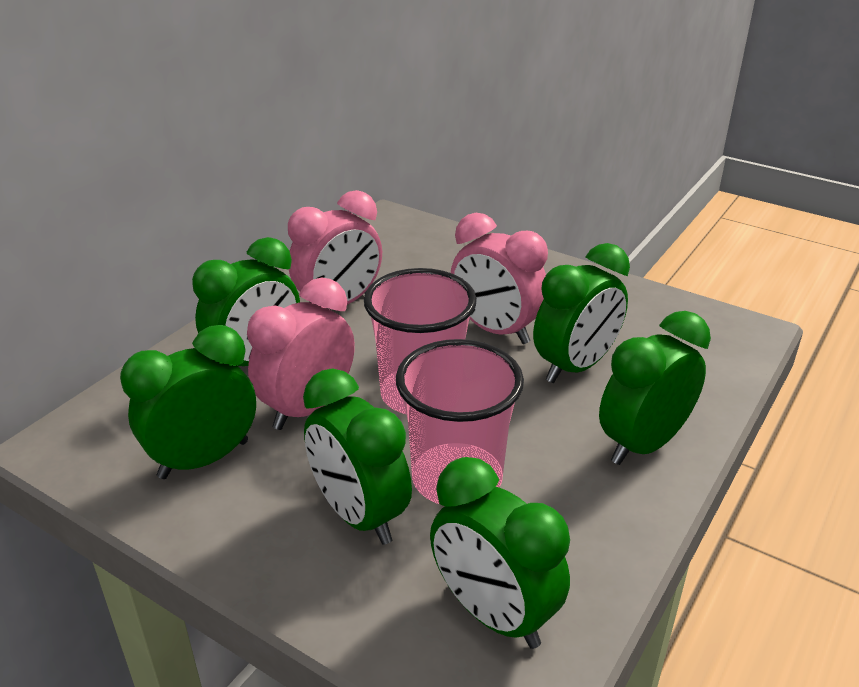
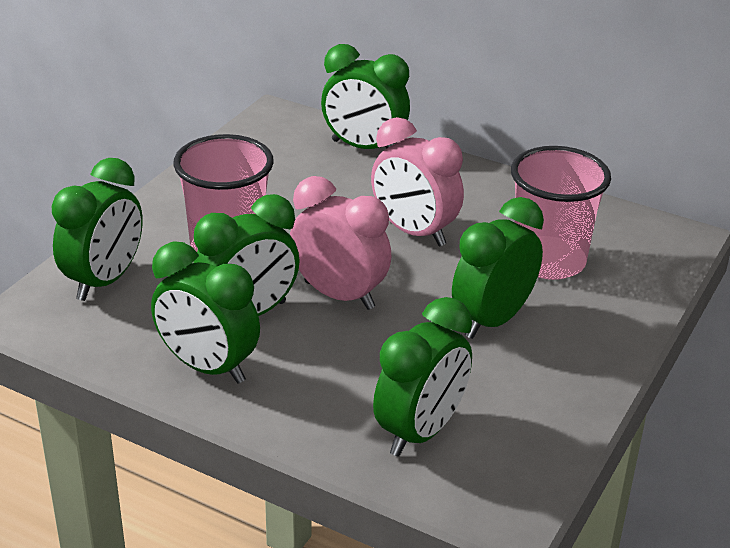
pink clock: [247,277,355,430] [288,190,382,305] [451,213,548,344] = 3 -> [290,176,391,310] [371,117,464,246] = 2

